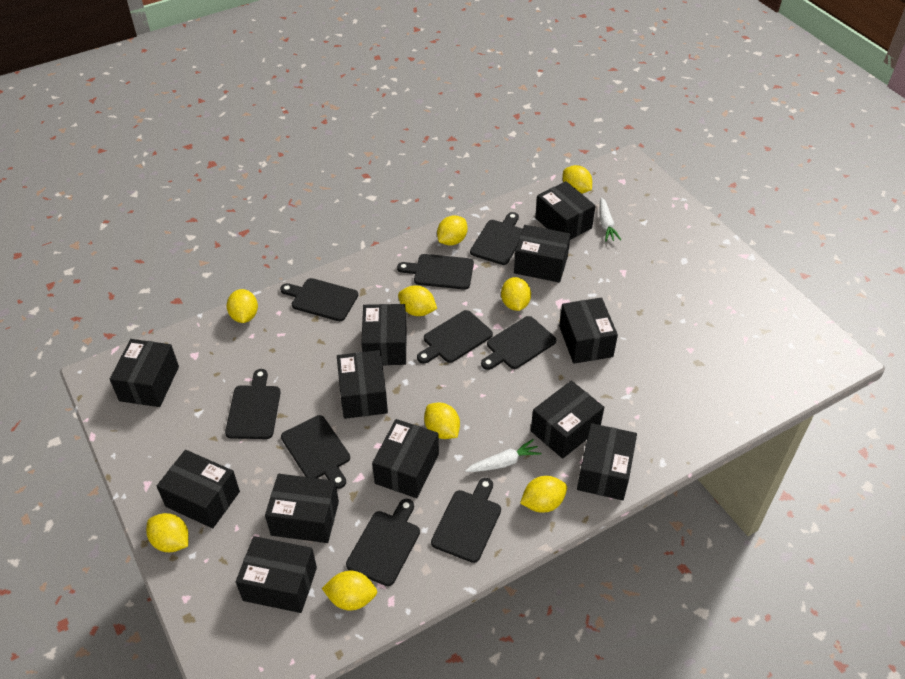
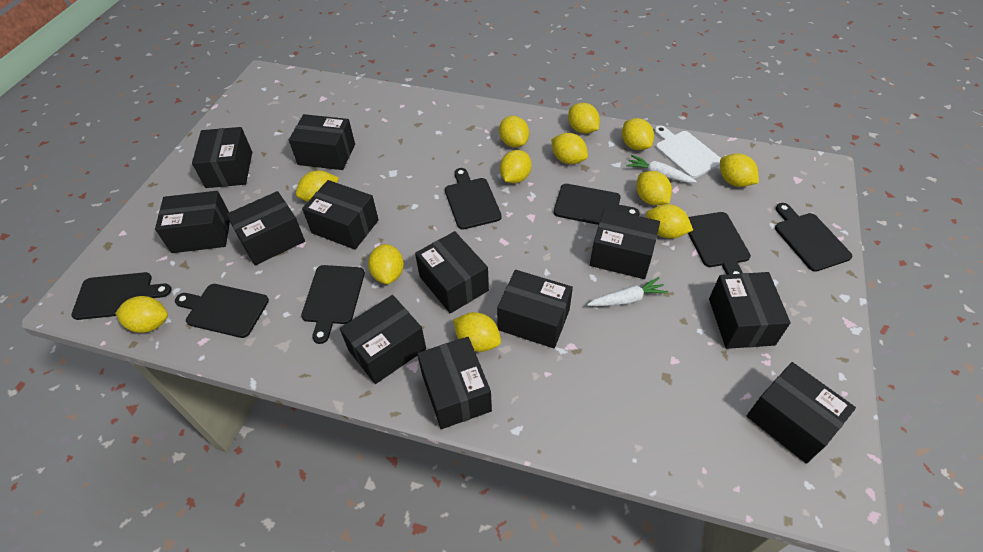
black cutting board: [225,369,281,439] [280,278,358,321] [281,415,350,489] [346,499,420,586] [397,254,474,290] [417,310,493,364] [431,478,501,563] [470,212,523,265] [481,316,556,370] = 9 -> [71,272,172,320] [175,284,269,338] [301,265,365,344] [445,168,502,230] [554,184,640,225] [688,212,751,274] [775,203,852,272] = 7
white cutting board: none = 0 -> [654,126,721,178] = 1
yellow lemon: [146,513,189,552] [227,289,258,323] [322,571,377,611] [398,285,437,316] [424,403,460,439] [437,215,468,246] [501,277,531,311] [520,476,567,512] [562,165,592,194] = 9 -> [115,296,168,333] [296,171,339,202] [368,244,404,284] [453,312,501,352] [499,116,529,148] [500,150,532,183] [551,133,588,164] [568,103,600,134] [622,118,654,150] [636,171,672,205] [646,204,693,239] [720,153,759,187] = 12

